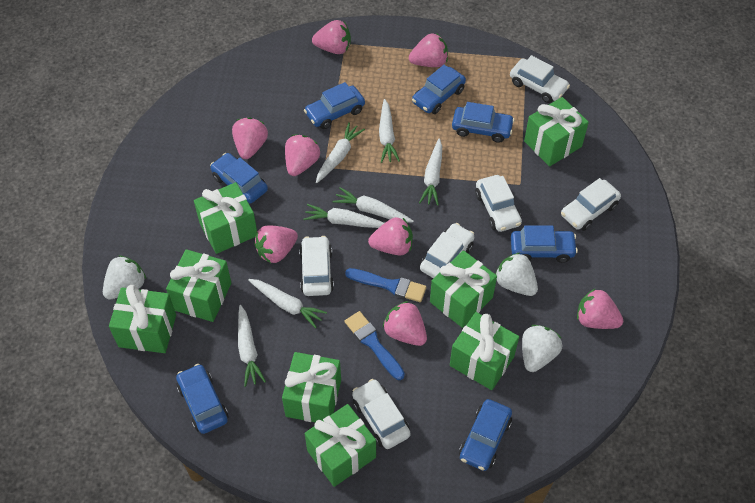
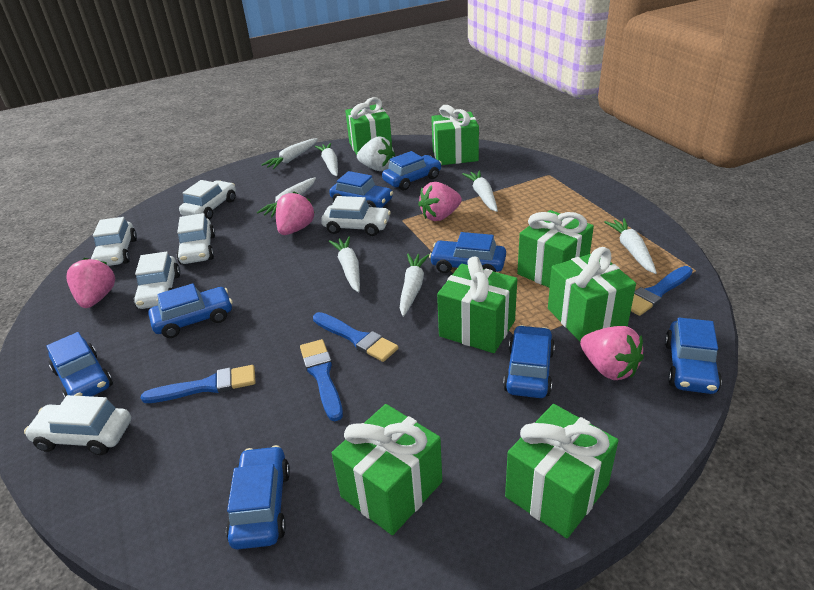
blue brush: [345,268,427,302] [345,311,405,380] = 2 -> [141,365,256,403] [300,339,343,421] [313,312,398,362] [631,266,693,316] = 4
blue car: [176,364,228,434] [210,153,268,203] [304,82,365,129] [412,65,466,114] [452,102,515,143] [459,399,512,471] [511,225,578,263] = 7 -> [46,332,113,397] [148,283,232,338] [226,445,290,549] [329,171,393,208] [382,151,442,190] [429,232,506,273] [503,325,555,398] [665,318,722,394] = 8
green gift: [109,285,176,353] [166,249,231,322] [194,182,257,254] [282,352,341,422] [305,404,376,487] [430,250,497,328] [450,312,519,390] [524,97,589,167] = 8 -> [332,404,442,535] [345,97,392,155] [431,105,479,165] [437,256,517,353] [505,404,618,538] [517,210,594,288] [548,247,636,342] = 7
pink strawberry: [232,117,268,159] [254,225,298,263] [285,135,320,176] [312,20,351,54] [368,217,413,255] [383,301,427,346] [409,33,448,67] [577,288,623,329] = 8 -> [66,258,115,308] [276,192,315,235] [418,182,462,221] [580,326,644,380] = 4
white strawberry: [103,255,146,300] [495,252,538,296] [522,325,562,372] = 3 -> [357,136,395,171] = 1

